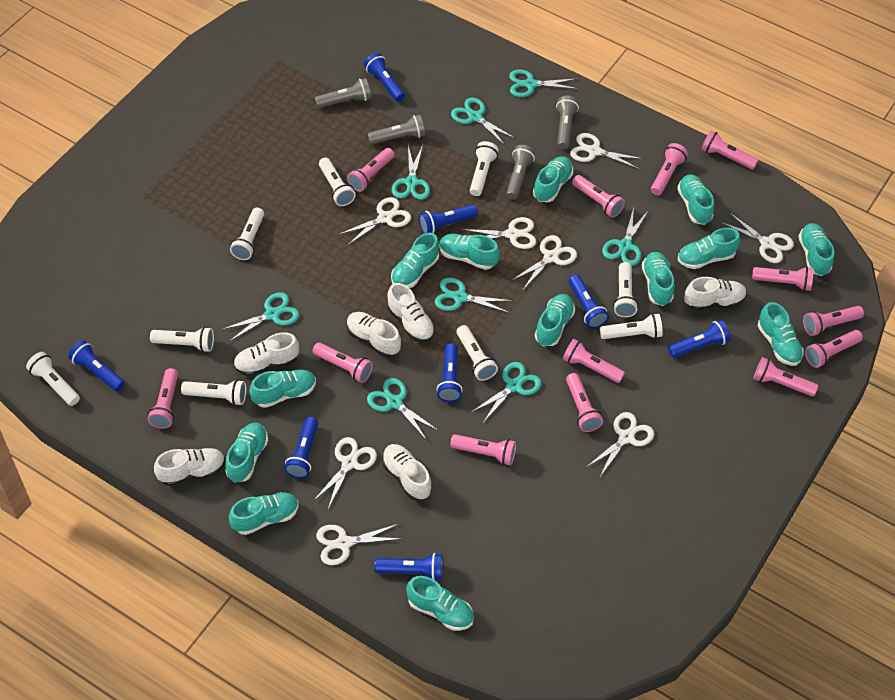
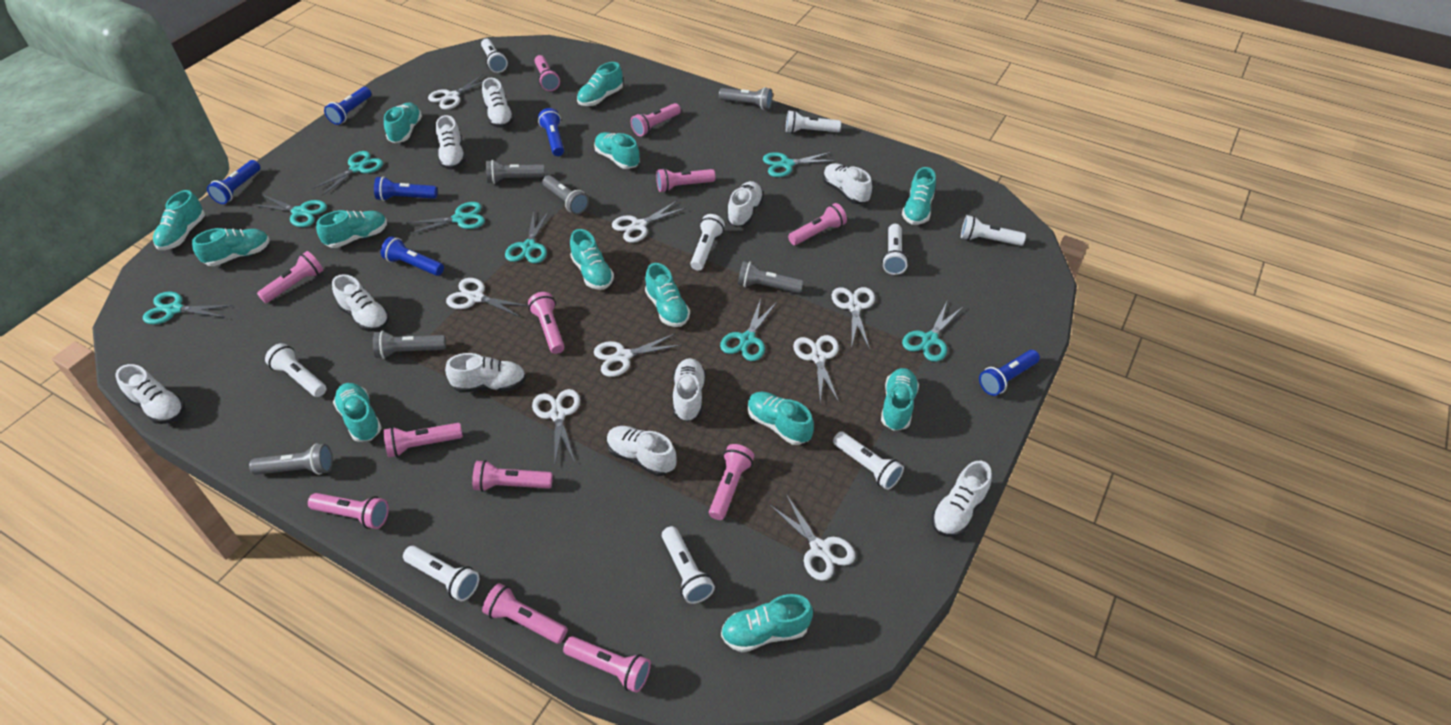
blue flashlight: [68,340,125,392] [284,417,318,479] [364,53,405,102] [374,553,443,580] [419,204,478,234] [437,343,463,402] [569,274,609,328] [668,320,730,358] = 8 -> [207,160,260,204] [324,87,371,125] [374,176,437,201] [381,236,444,276] [538,108,564,156] [979,350,1040,396] = 6
grey flashlight: [315,78,371,108] [368,115,425,144] [506,145,535,200] [556,96,579,149] = 4 -> [249,444,333,475] [373,331,446,359] [486,160,545,184] [542,175,589,214] [719,87,773,110] [738,261,804,293] = 6
pink flashlight: [147,368,178,429] [313,342,373,383] [347,148,395,192] [450,434,516,466] [563,339,625,383] [566,373,603,432] [572,175,625,218] [651,143,688,195] [701,130,758,169] [752,266,814,291] [753,357,818,396] [803,306,864,336] [805,330,863,368] = 13 -> [257,251,323,303] [308,493,389,529] [383,423,463,458] [472,460,553,492] [482,583,568,644] [528,292,565,354] [534,55,560,91] [563,636,651,693] [631,103,681,136] [656,168,716,192] [709,444,754,520] [788,203,847,245] = 12
white shoe: [154,448,225,486] [233,332,299,376] [347,312,401,357] [382,444,431,500] [387,283,435,342] [684,277,747,310] = 6 -> [115,364,185,424] [332,274,390,332] [436,115,466,169] [445,353,526,392] [482,78,514,128] [607,426,677,476] [673,358,706,422] [727,181,764,227] [823,163,872,204] [932,461,992,537] = 10

